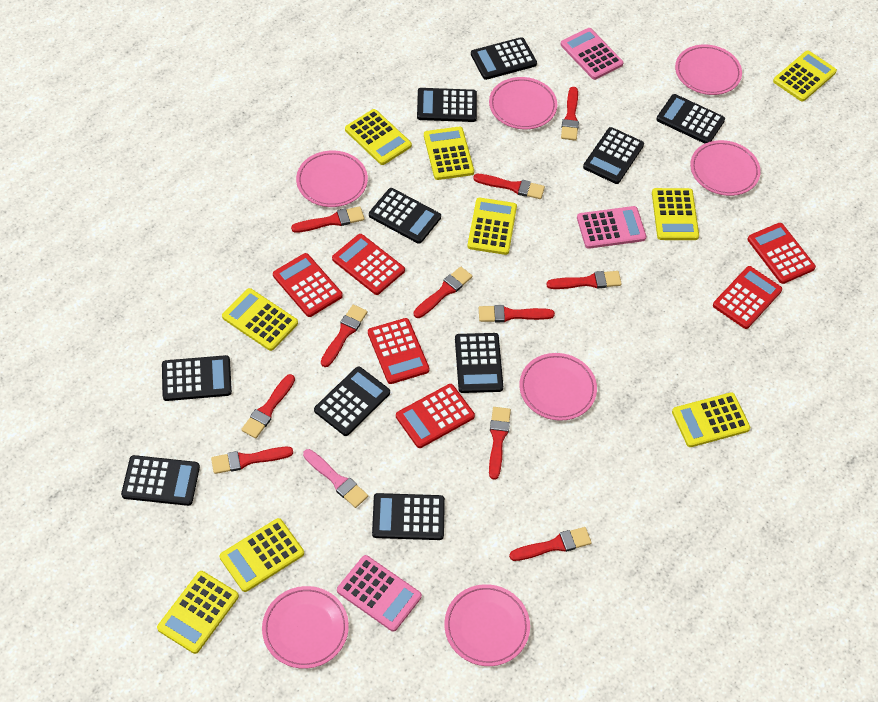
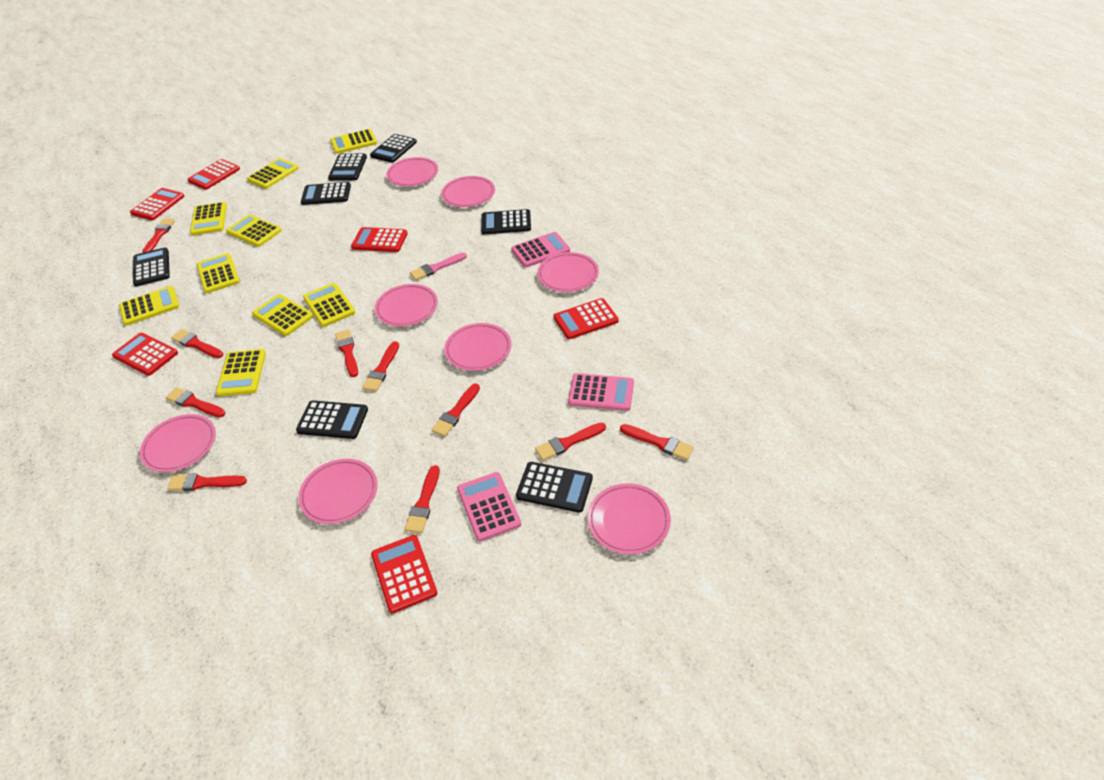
black calculator: [121,455,200,506] [162,355,232,401] [314,366,390,436] [369,188,441,244] [372,493,445,540] [417,88,477,122] [455,333,503,393] [471,37,537,80] [583,127,644,184] [656,94,725,144] = 10 -> [133,248,170,287] [296,400,368,439] [301,182,351,205] [328,153,367,181] [370,134,417,163] [481,209,531,234] [516,462,593,513] = 7
pink plate: [262,586,349,669] [296,150,368,207] [444,584,530,666] [489,77,557,129] [519,353,597,421] [675,44,742,95] [690,140,761,196] = 7 -> [140,414,216,472] [298,459,378,524] [375,284,438,327] [386,157,438,186] [441,176,495,207] [444,323,511,371] [537,252,599,292] [588,483,671,554] = 8
red brush: [211,447,293,474] [241,374,295,438] [291,206,364,233] [321,305,367,367] [413,266,472,318] [473,174,545,199] [479,305,555,322] [489,407,511,480] [509,527,592,561] [546,271,622,289] [561,87,579,141] = 11 -> [142,218,175,253] [165,387,225,417] [167,473,247,491] [171,329,223,358] [335,329,358,377] [362,341,399,392] [404,465,440,533] [431,383,480,437] [535,422,606,461] [620,424,694,460] = 10

